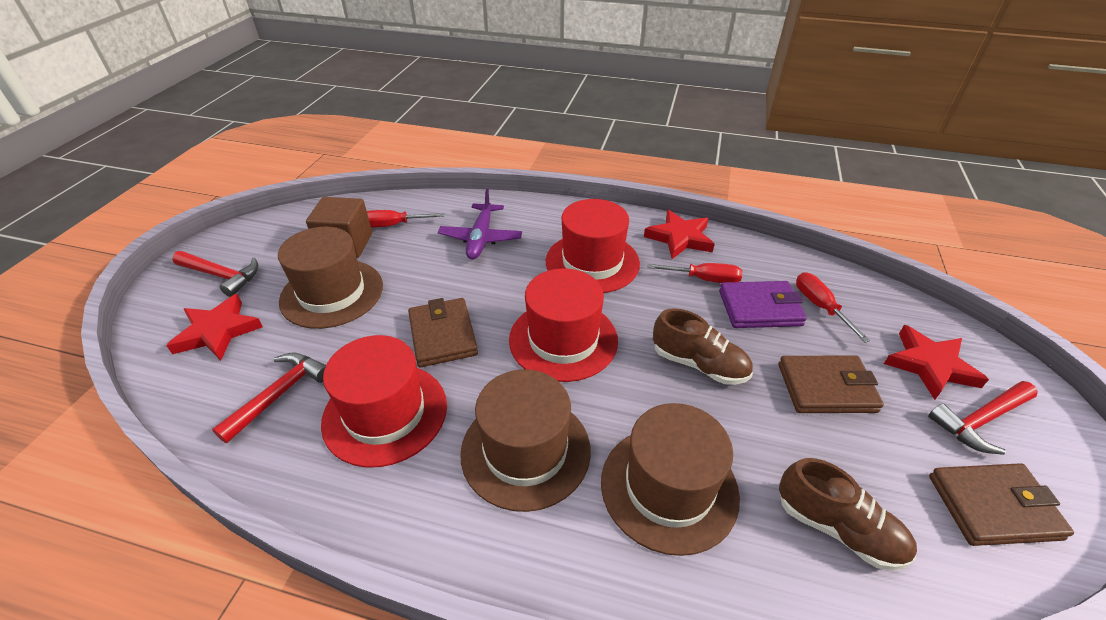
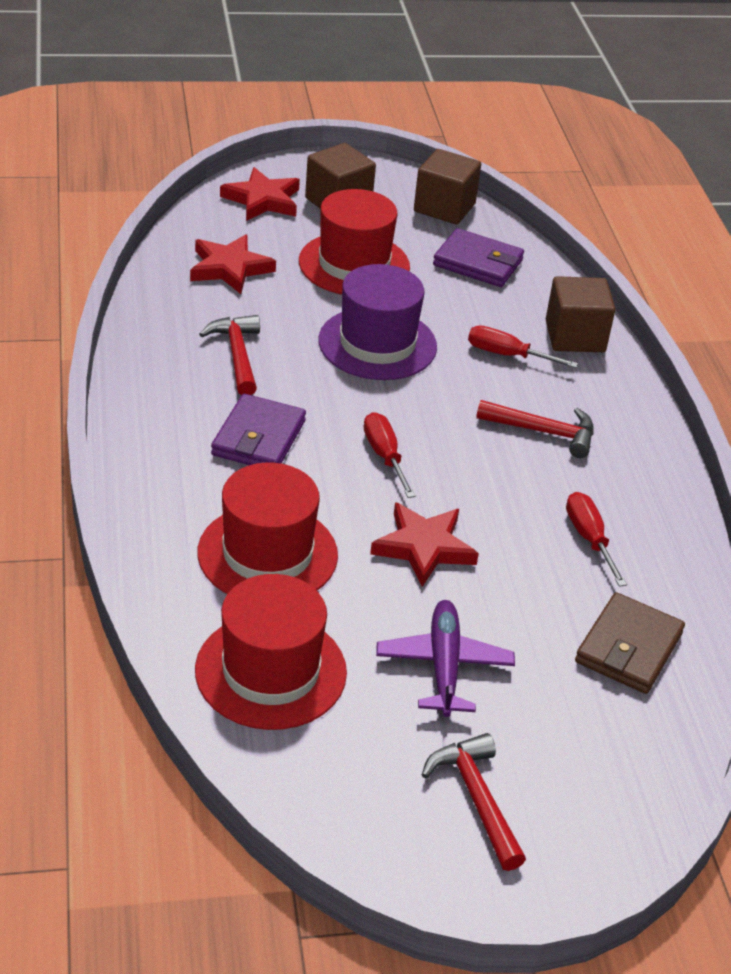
brown cube: [306,197,372,258] = 1 -> [305,143,376,209] [414,149,481,225] [546,276,615,352] = 3
brown hat: [278,227,383,329] [460,369,591,512] [601,403,740,556] = 3 -> none = 0
brown shoe: [653,308,753,385] [779,458,917,570] = 2 -> none = 0
brown wallet: [408,298,478,367] [778,355,884,413] [929,463,1074,546] = 3 -> [575,592,685,694] = 1
purple hat: none = 0 -> [318,264,437,380] = 1
purple wallet: [719,281,807,328] = 1 -> [211,394,306,465] [433,228,524,287] = 2

